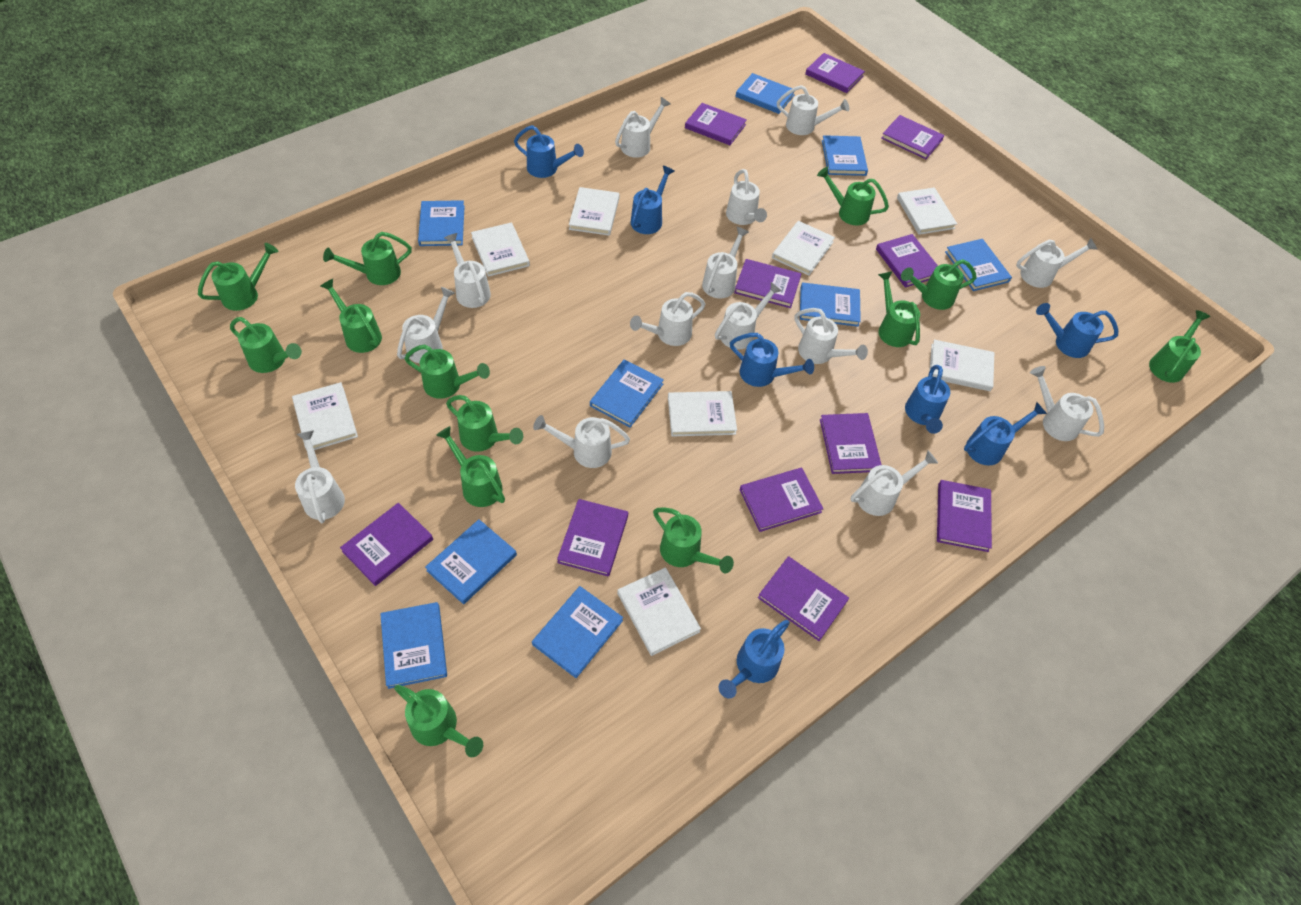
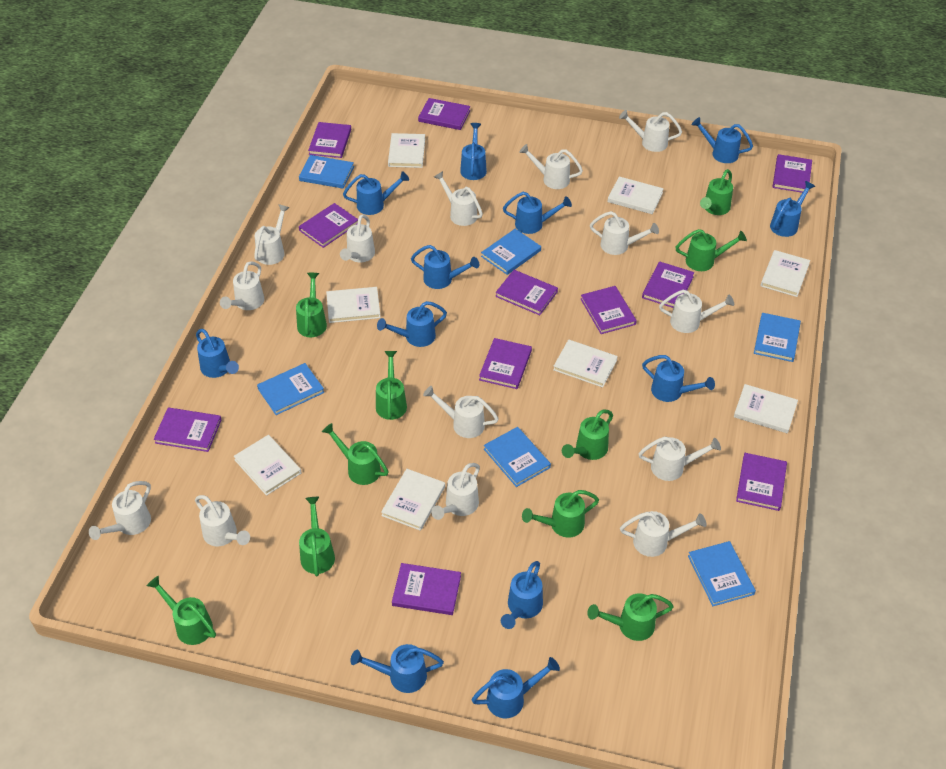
blue book: [380,602,447,689] [418,200,465,246] [425,519,517,604] [532,586,623,678] [590,359,664,427] [735,73,795,114] [800,282,861,327] [822,135,868,176] [945,239,1012,291] = 9 -> [257,363,324,415] [299,155,354,189] [481,229,541,275] [484,427,551,487] [688,541,756,606] [754,313,801,362] = 6
blue watering can: [514,125,584,178] [631,166,674,234] [719,620,790,699] [730,333,814,387] [905,365,950,434] [964,402,1047,465] [1036,303,1118,358] = 7 -> [196,329,239,378] [343,171,409,215] [350,644,444,693] [377,301,447,347] [411,245,479,289] [460,123,487,180] [471,657,560,718] [501,561,543,629] [503,192,572,234] [642,355,715,402] [692,117,753,163] [770,181,815,237] = 12
green watering can: [198,243,278,311] [230,317,302,373] [320,279,382,353] [323,232,412,285] [394,685,483,757] [405,345,490,399] [436,426,505,507] [446,395,523,452] [653,508,734,573] [817,167,889,225] [878,271,920,347] [901,259,977,310] [1149,310,1210,383] = 13 -> [147,576,216,645] [296,273,327,337] [299,497,335,576] [322,423,388,485] [376,351,407,420] [522,490,599,538] [562,409,613,460] [587,593,674,641] [675,229,747,271] [700,169,733,215] = 10

